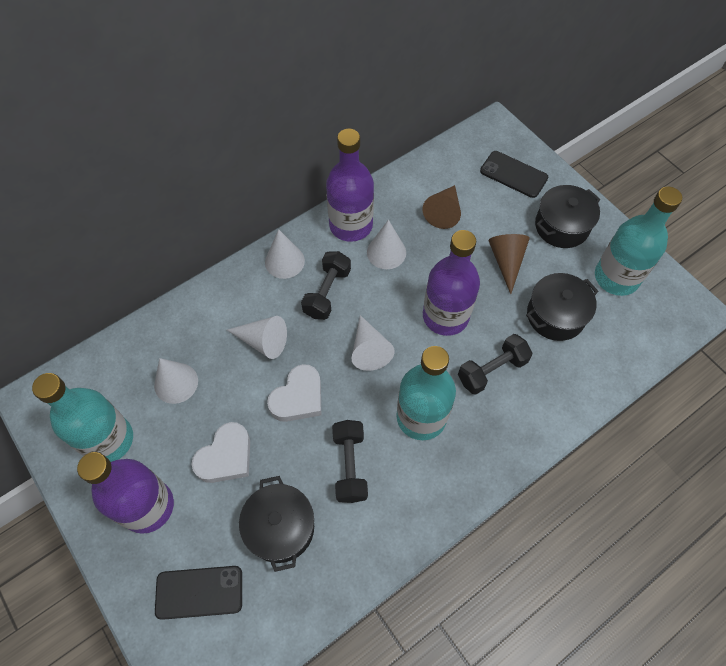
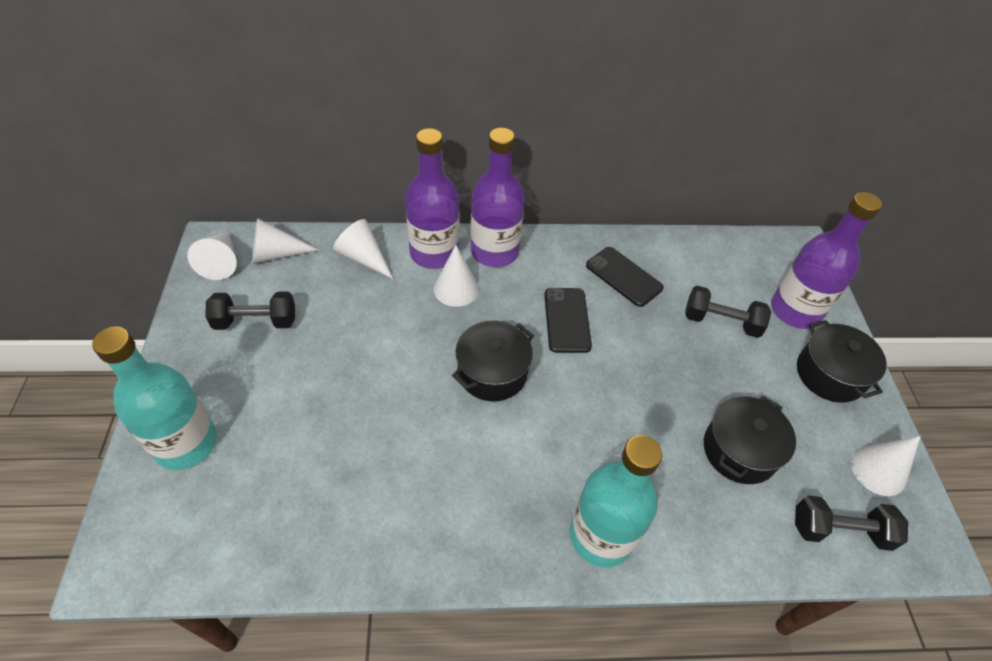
brown cone: [423,185,461,229] [488,234,530,294] = 2 -> none = 0
turquoise bottle: [32,373,133,462] [396,346,456,440] [595,187,682,296] = 3 -> [92,327,217,470] [570,435,662,567] = 2
white heart: [191,422,250,483] [267,364,321,422] = 2 -> none = 0

